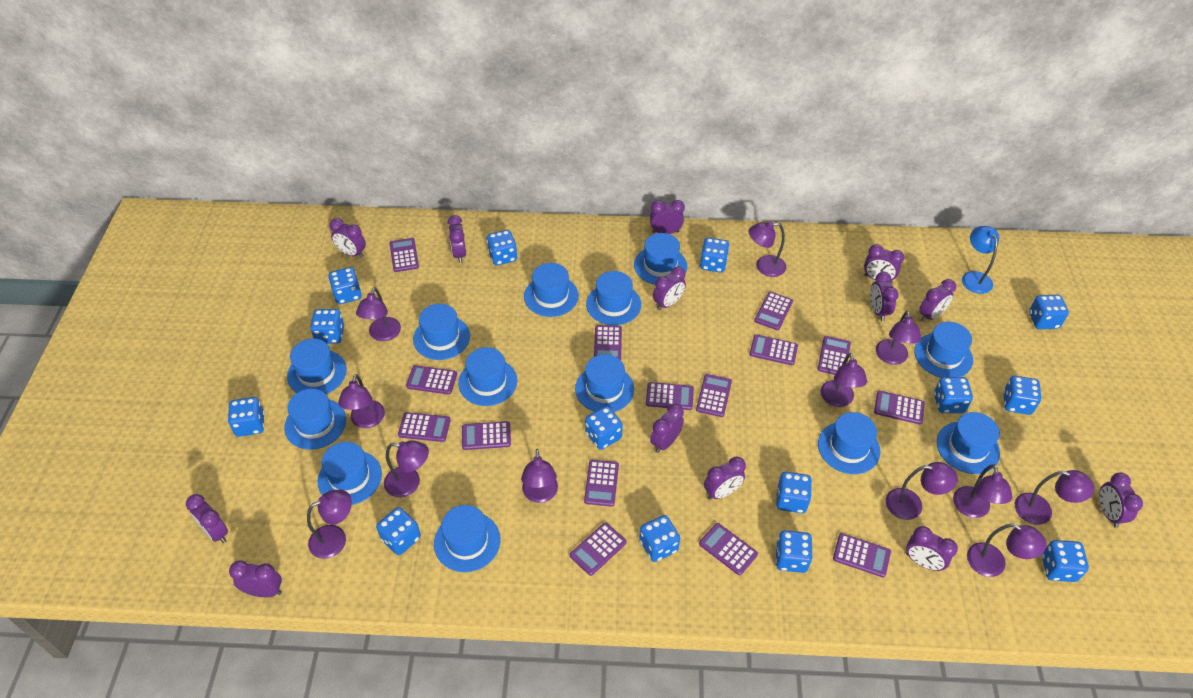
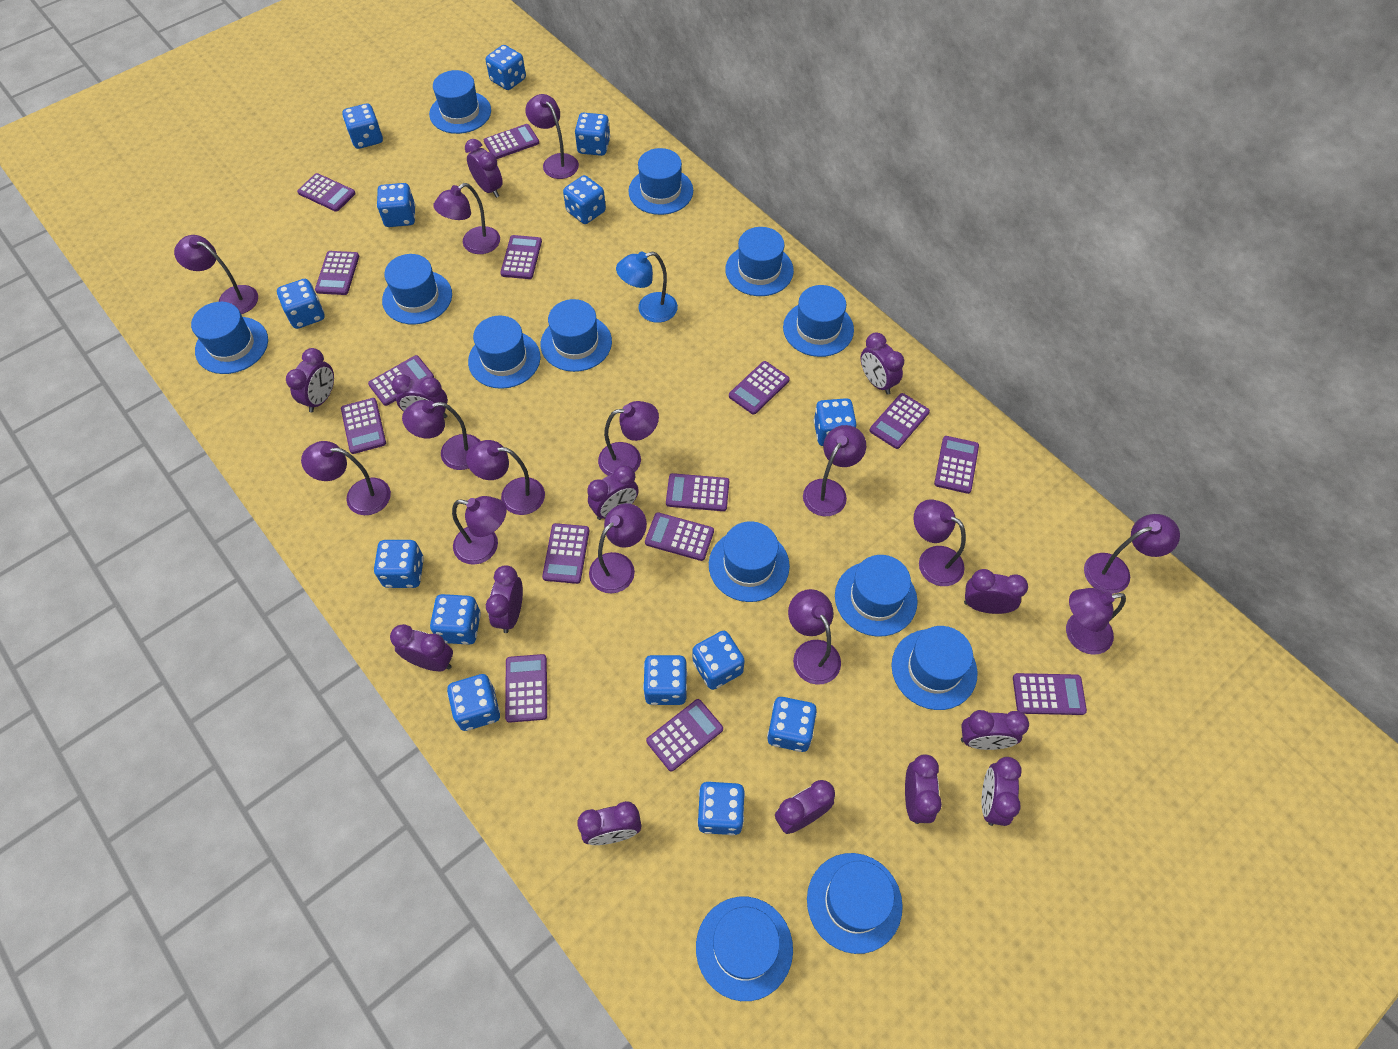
purple lamp: [307,489,352,559] [338,374,385,428] [356,287,401,341] [384,440,429,497] [521,449,558,503] [749,221,786,277] [821,353,867,407] [876,311,922,365] [886,462,958,520] [953,464,1012,518] [967,524,1047,577] [1015,470,1095,525] = 12 -> [174,235,258,314] [301,441,391,515] [402,400,480,470] [433,183,500,254] [452,496,507,565] [466,440,545,515] [525,94,579,179] [589,503,647,593] [598,401,659,476] [788,589,841,685] [803,425,866,516] [914,500,966,586] [1066,588,1126,655] [1084,514,1180,594] = 14

